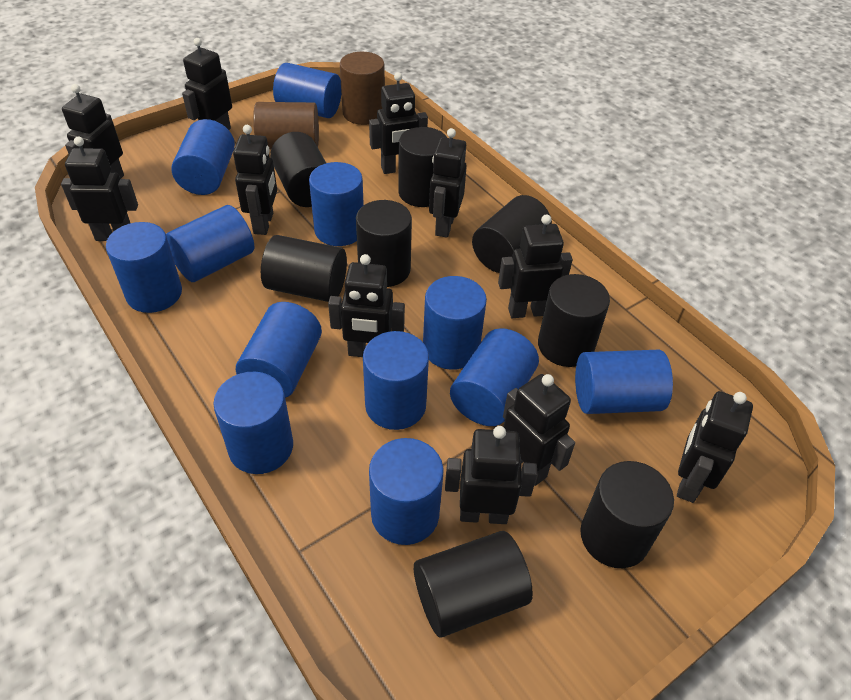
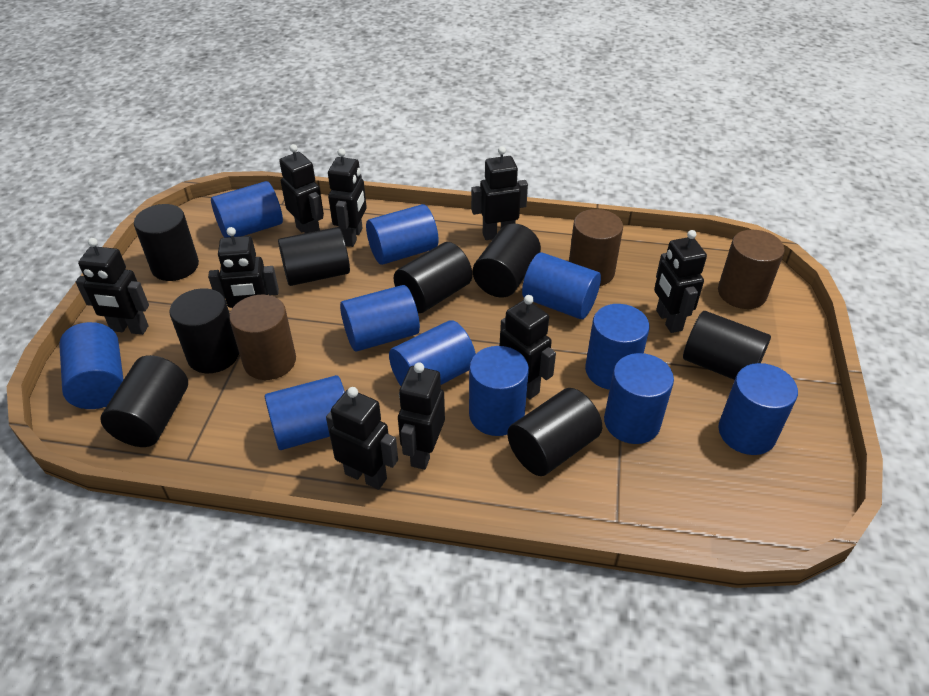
black robot: [61,137,138,241] [62,84,124,179] [182,38,232,130] [233,125,277,235] [328,254,405,357] [369,72,428,174] [429,128,467,238] [445,426,537,524] [498,214,573,318] [503,374,575,486] [677,391,753,503] = 11 -> [76,238,149,335] [208,227,279,308] [279,144,324,233] [326,387,398,490] [328,149,367,247] [398,363,445,470] [471,147,528,240] [500,295,556,399] [654,230,707,333] = 9
blue cylinder: [106,222,182,313] [166,205,254,282] [171,119,235,195] [213,372,293,474] [236,302,322,398] [273,63,341,118] [309,162,364,246] [363,331,429,430] [369,438,443,545] [423,276,487,370] [450,328,539,426] [575,350,673,414] = 12 -> [59,322,124,409] [211,181,283,238] [265,375,345,450] [340,285,420,352] [366,204,438,265] [389,320,476,386] [469,346,529,436] [522,252,601,319] [585,304,650,390] [604,353,674,444] [718,363,798,455] = 11
brown cylinder: [253,102,319,150] [340,52,385,125] = 2 -> [229,295,296,380] [569,209,623,286] [718,230,785,309] = 3

